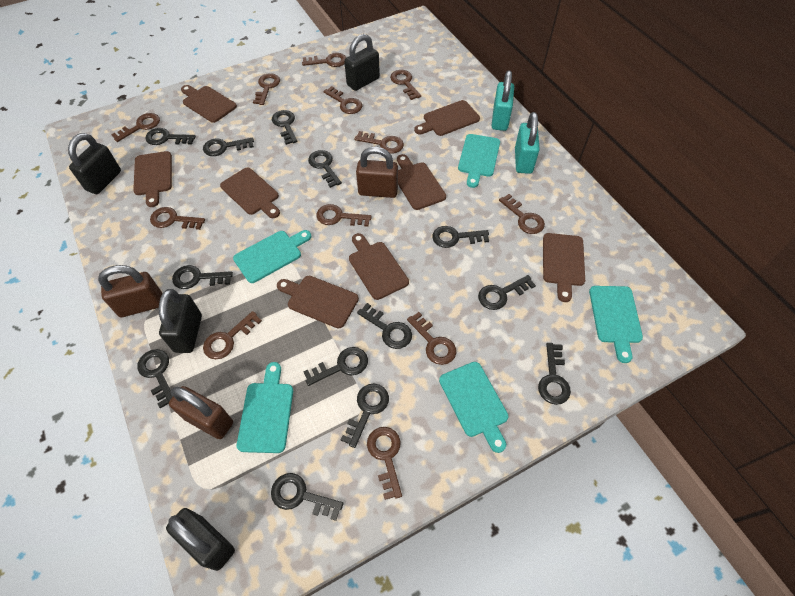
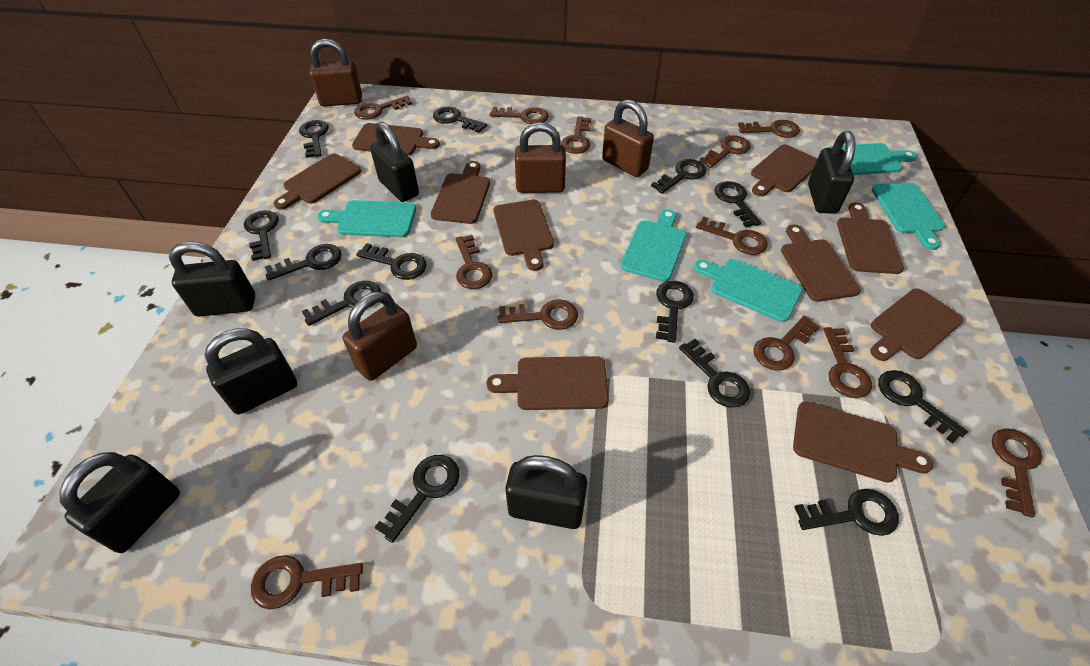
black padlock: [68,133,121,194] [159,289,202,353] [166,508,235,571] [344,34,380,91] = 4 -> [60,452,180,553] [169,242,255,317] [205,328,297,415] [370,122,419,202] [505,455,587,529] [808,131,855,214] = 6
brown cutting board: [133,151,172,207] [181,85,237,123] [220,167,280,218] [277,276,359,329] [349,233,409,300] [397,154,446,210] [414,100,480,136] [543,233,585,302] = 8 -> [274,153,361,210] [352,123,440,155] [431,161,490,224] [486,356,609,410] [494,200,554,271] [751,144,817,196] [781,225,861,302] [793,401,933,483] [837,202,904,274] [870,289,964,361] = 10
brown padlock: [98,265,162,317] [169,386,233,439] [356,146,398,198] = 3 -> [310,39,362,107] [343,291,417,381] [515,122,566,193] [602,99,654,177] = 4
turquoise padlock: [492,70,514,131] [515,112,540,174] = 2 -> none = 0

